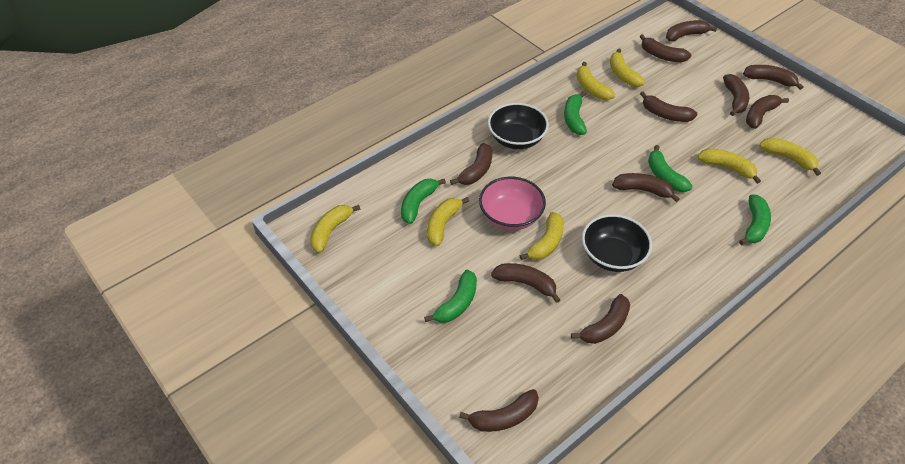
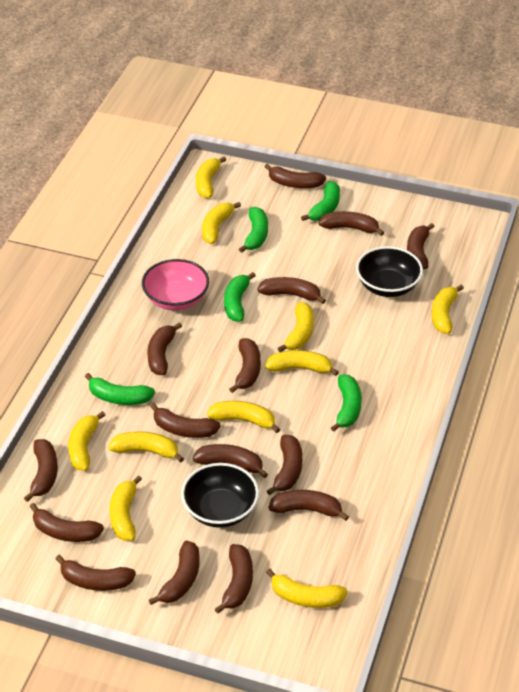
brown banana: [450,143,492,185] [459,389,539,432] [491,263,560,303] [571,294,630,344] [612,173,679,202] [640,34,692,62] [640,91,697,122] [666,20,717,42] [723,74,749,116] [743,65,804,90] [746,95,789,129] = 11 -> [24,439,58,502] [30,503,104,542] [55,555,136,591] [147,322,182,375] [149,540,200,605] [150,403,221,438] [193,444,268,478] [215,544,253,614] [229,338,261,393] [257,277,326,304] [265,164,326,188] [267,435,303,495] [268,490,349,521] [319,211,385,236] [407,223,435,270] = 15
yellow banana: [310,205,360,253] [427,197,469,246] [519,212,564,260] [577,62,615,100] [610,48,645,87] [697,149,761,184] [759,138,821,176] = 7 -> [68,411,105,471] [108,431,184,463] [109,475,142,541] [196,157,226,199] [202,202,241,244] [207,401,281,433] [265,350,339,376] [266,569,348,608] [278,302,314,352] [432,285,464,334] = 10

